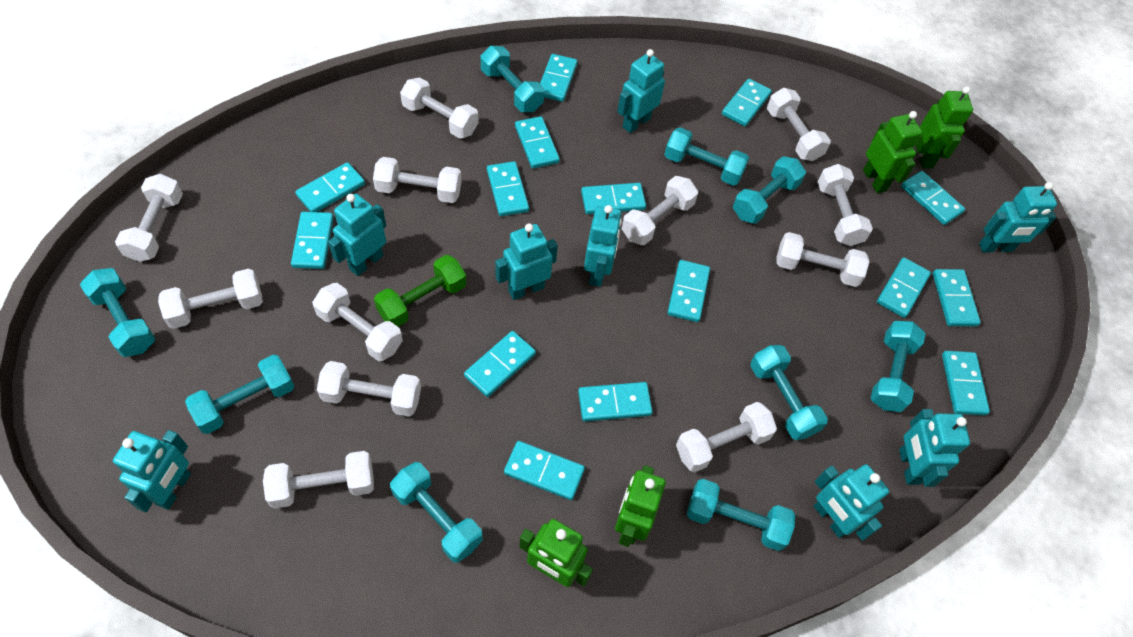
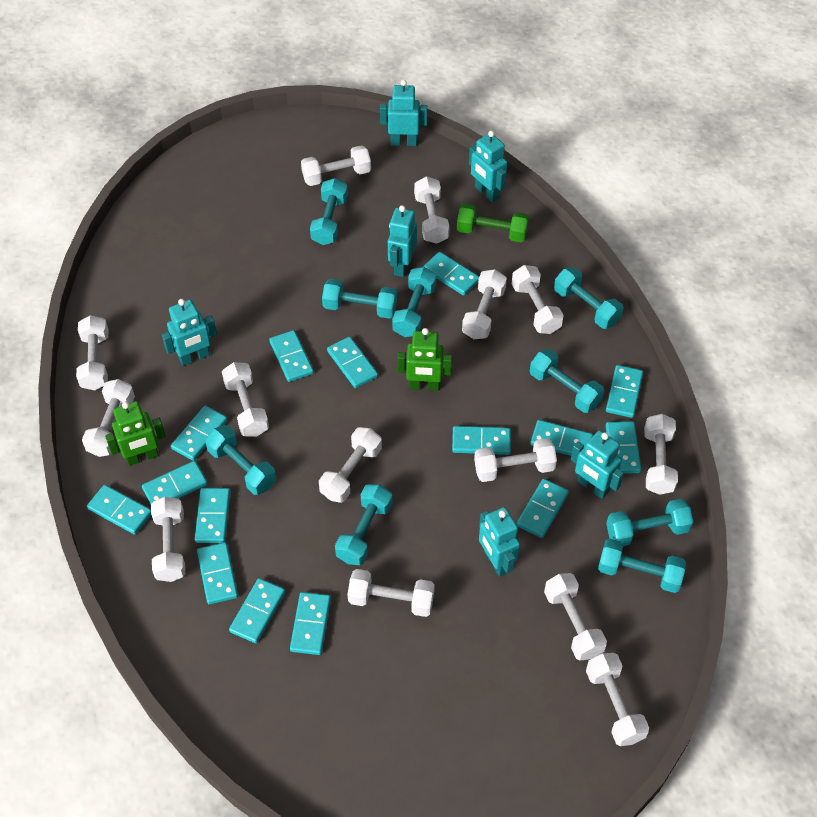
green robot: [519,519,593,587] [615,465,666,547] [863,111,923,193] [916,86,973,168] = 4 -> [105,401,166,466] [397,328,452,391] = 2
turquoise robot: [113,430,191,512] [328,194,386,276] [495,224,558,300] [584,205,622,287] [617,49,665,133] [814,464,889,541] [899,409,970,487] [979,182,1057,253] = 8 -> [162,299,217,366] [380,80,428,146] [388,205,417,277] [469,131,507,202] [479,507,520,577] [571,430,624,499] = 6
white dumbbell: [115,174,183,262] [158,269,263,329] [263,451,374,509] [312,283,403,361] [317,361,421,417] [373,157,462,203] [400,77,479,139] [622,176,698,245] [676,402,777,472] [767,88,831,161] [776,232,869,287] [817,164,873,246] = 12 -> [76,315,108,390] [82,379,135,457] [151,497,185,582] [222,362,269,437] [301,145,371,186] [319,427,382,503] [347,569,435,617] [414,176,449,244] [462,269,507,339] [474,438,557,482] [512,265,564,334] [544,573,607,661] [586,653,649,746] [644,414,678,495] = 14

